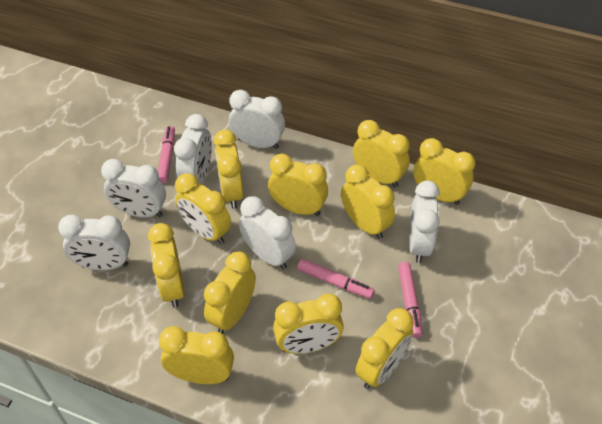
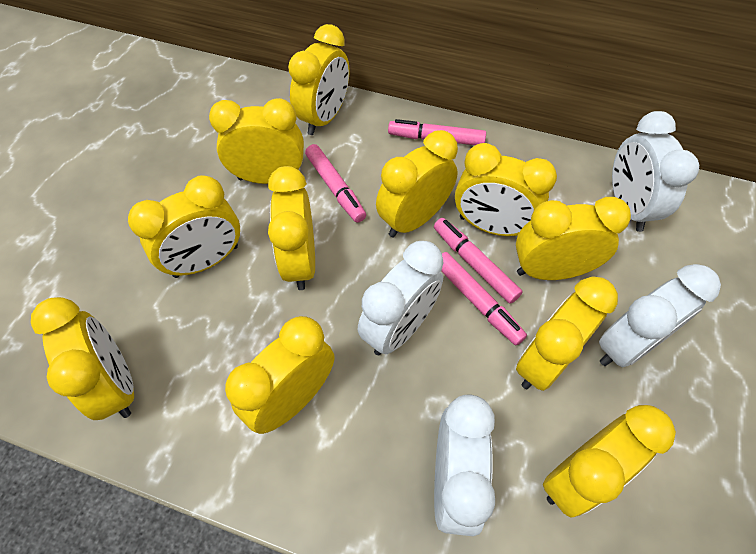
pink marker: [158,126,175,184] [297,259,375,299] [398,262,423,338] = 3 -> [305,144,366,223] [388,119,486,145] [434,218,523,304] [441,252,527,345] = 4
white clock: [58,215,130,270] [101,159,166,218] [174,114,212,184] [229,90,285,149] [239,196,296,269] [409,181,440,263] = 6 -> [358,241,443,355] [434,395,495,536] [599,264,721,368] [612,111,699,232] = 4

